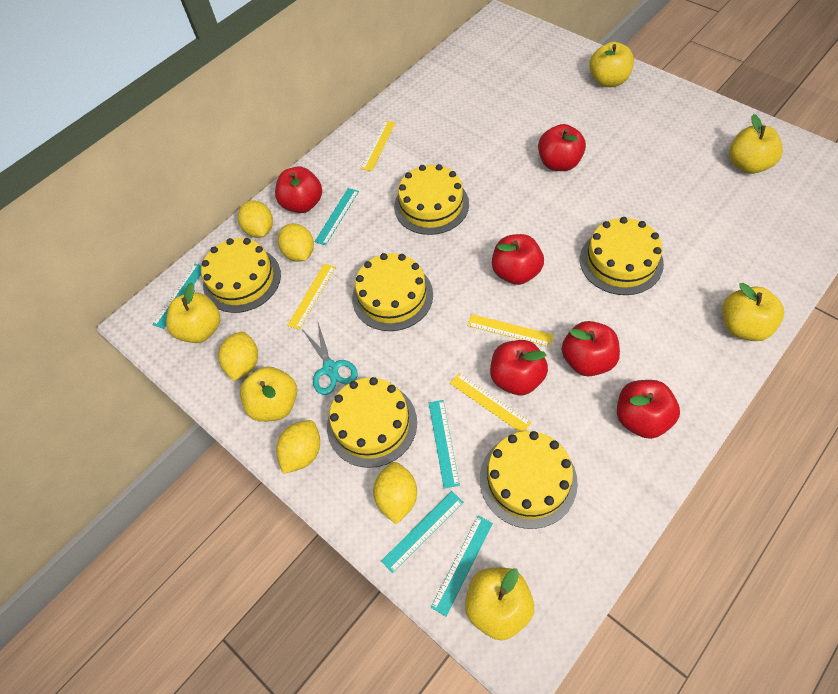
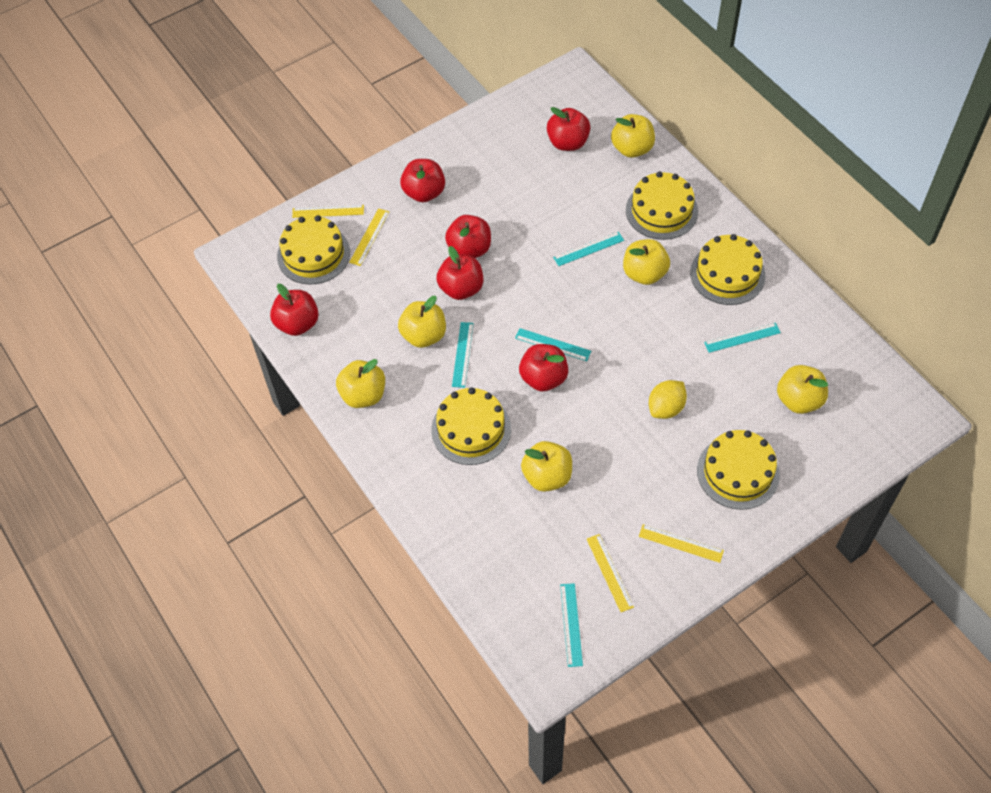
turquoise scissors: [302,323,358,395] = 1 -> none = 0
yellow cake: [201,238,281,313] [327,377,417,468] [352,253,433,331] [394,164,469,235] [480,431,578,529] [580,217,664,295] = 6 -> [277,215,350,285] [431,387,511,465] [626,172,698,240] [690,234,766,305] [697,430,780,510] = 5
yellow lemon: [218,332,258,381] [238,200,273,238] [276,420,320,474] [278,223,314,262] [373,462,417,524] = 5 -> [649,380,687,419] = 1

